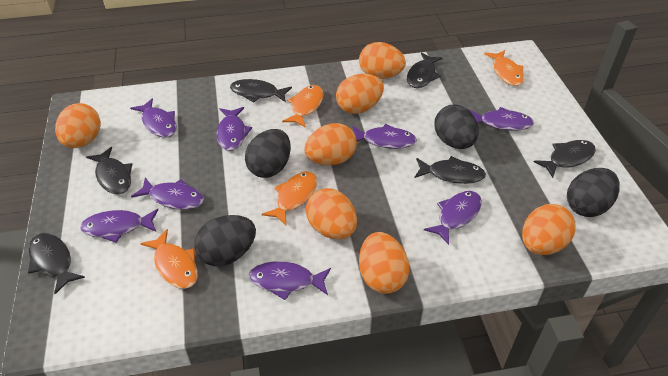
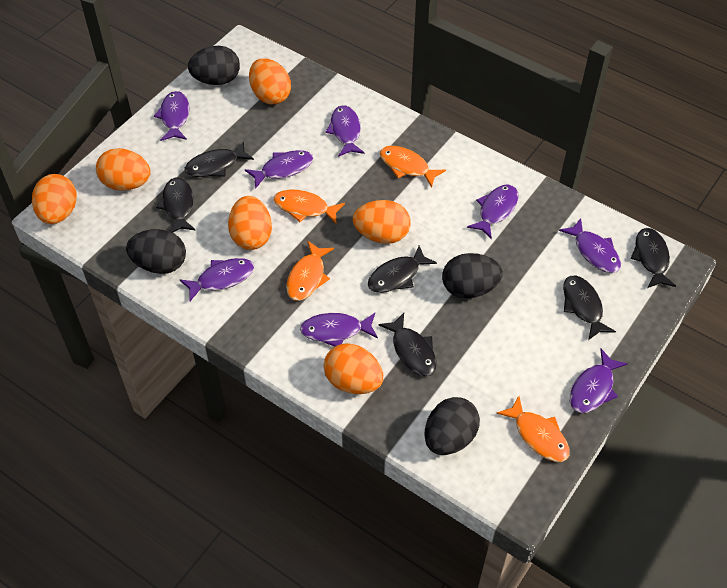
orange egg: [55,103,101,148] [304,123,357,165] [306,188,357,239] [336,74,384,114] [359,42,406,79] [359,232,410,294] [522,204,576,255] = 7 -> [32,174,77,224] [96,148,151,191] [228,196,272,250] [249,58,291,105] [323,343,383,394] [353,200,410,244] = 6

